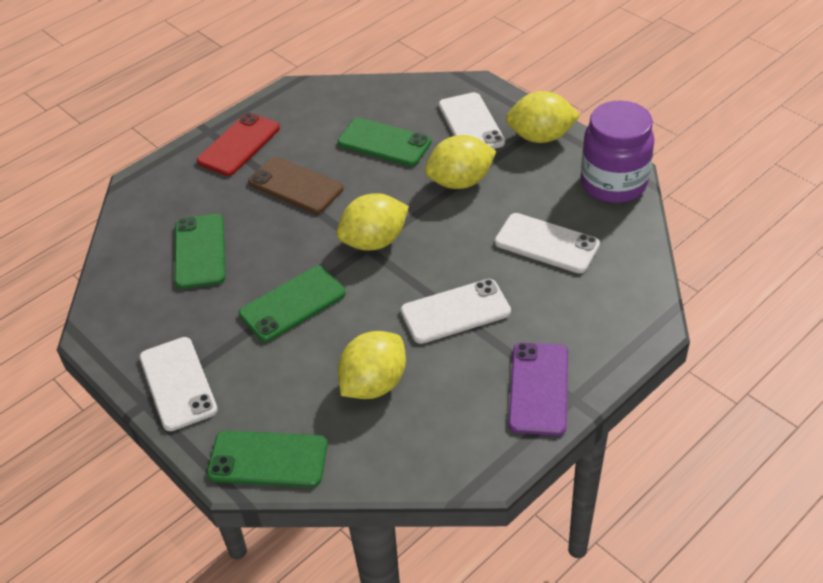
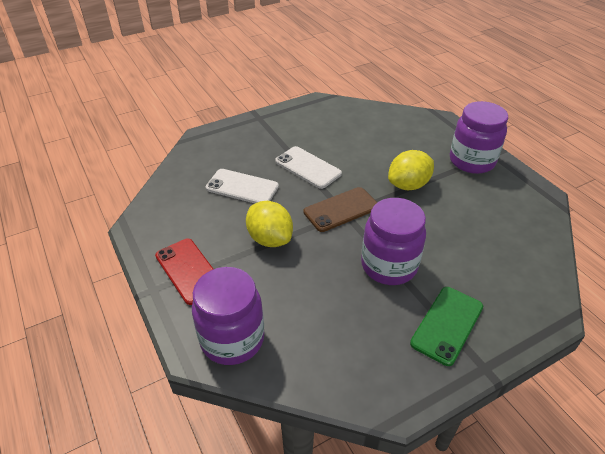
green phone: [175,214,226,289] [207,431,328,487] [239,266,346,342] [337,118,432,166] = 4 -> [410,287,483,366] = 1
purple jar: [581,100,654,203] = 1 -> [192,267,264,365] [361,198,426,285] [450,101,508,174] = 3
purple phone: [508,342,568,435] = 1 -> none = 0
white phone: [139,337,218,431] [401,279,511,344] [439,92,505,149] [495,213,600,274] = 4 -> [206,169,279,203] [275,146,342,189] = 2
yellow lemon: [336,193,409,251] [338,331,406,399] [425,135,496,189] [506,91,580,143] = 4 -> [246,201,293,247] [388,150,434,190] = 2

